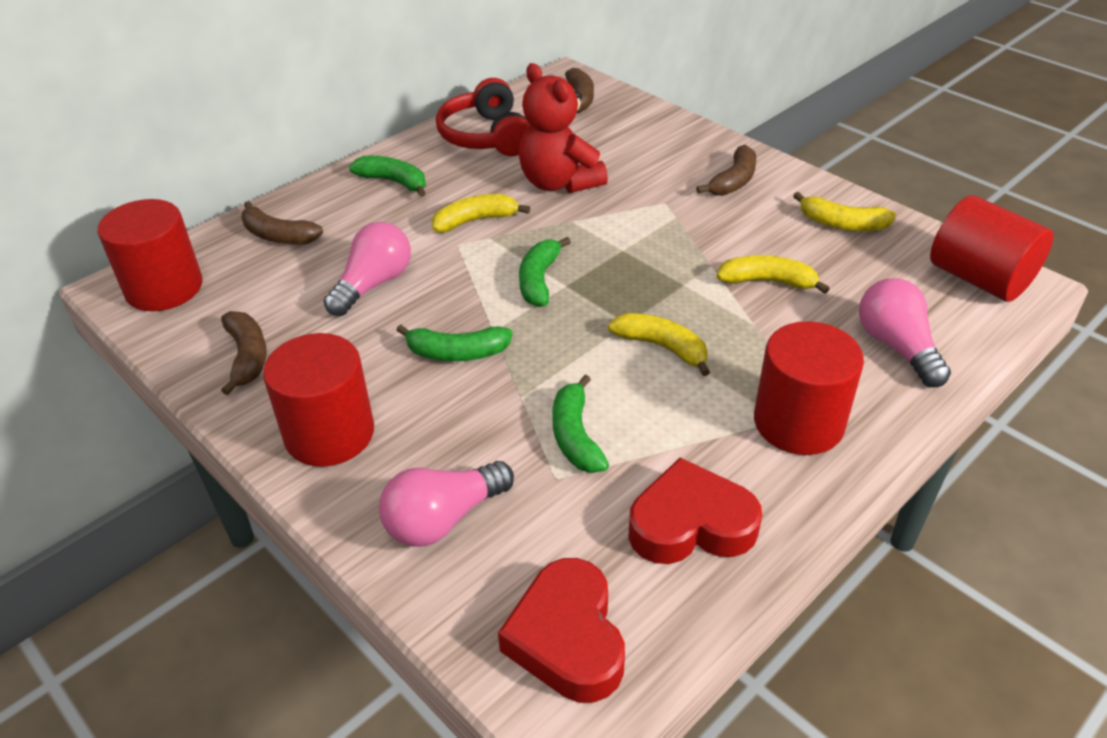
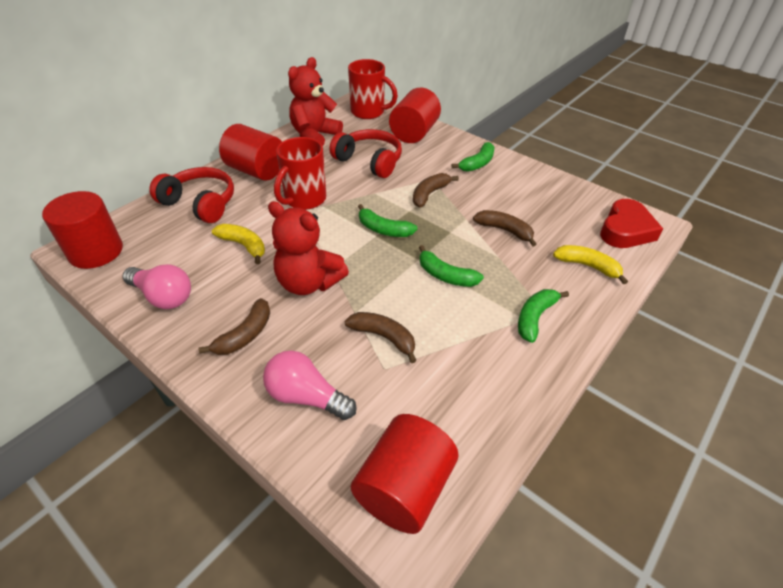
pink light bulb: [323,222,411,316] [379,461,514,547] [859,278,951,387] = 3 -> [123,264,191,309] [263,350,356,420] = 2
red headphones: [436,78,528,156] = 1 -> [149,167,234,223] [329,129,402,178] = 2
red heart: [498,558,625,703] [628,458,762,564] = 2 -> [600,199,663,248] = 1
red mug: none = 0 -> [274,137,326,210] [348,59,398,119] = 2
red teddy bear: [519,63,608,193] = 1 -> [268,201,349,295] [288,57,343,146] = 2
yellow banana: [432,194,530,232] [608,313,710,376] [717,255,830,294] [793,192,896,231] = 4 -> [212,224,265,264] [553,245,628,284] = 2

